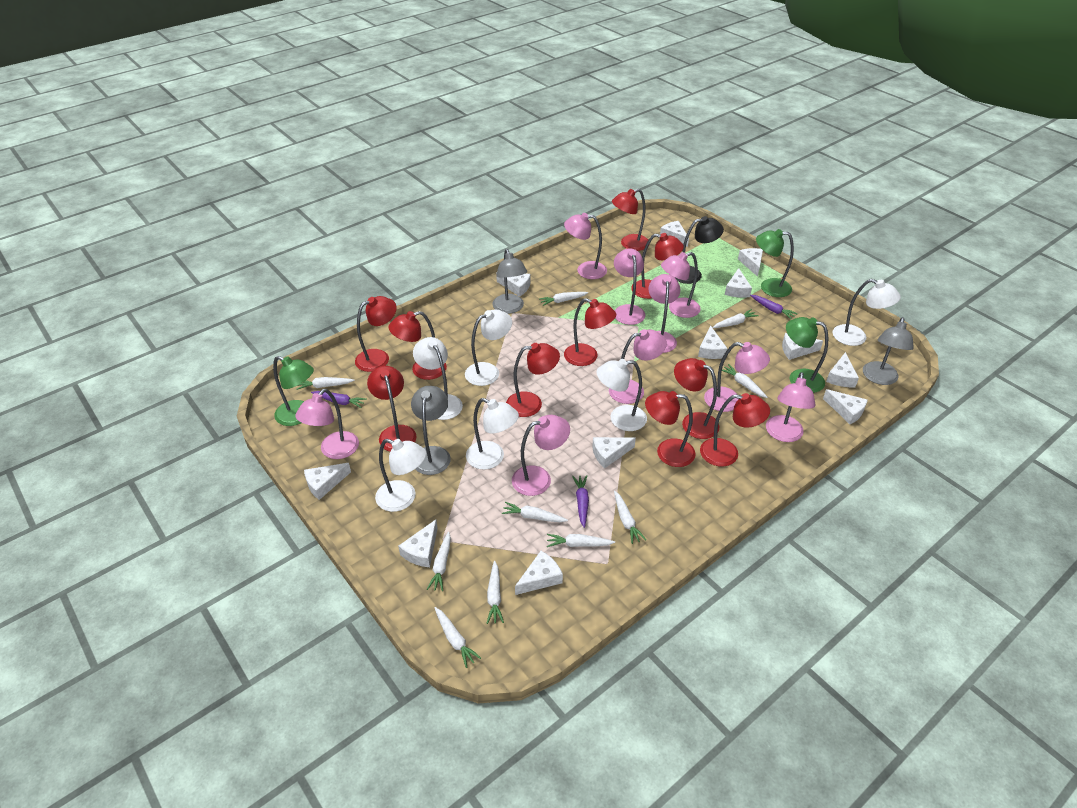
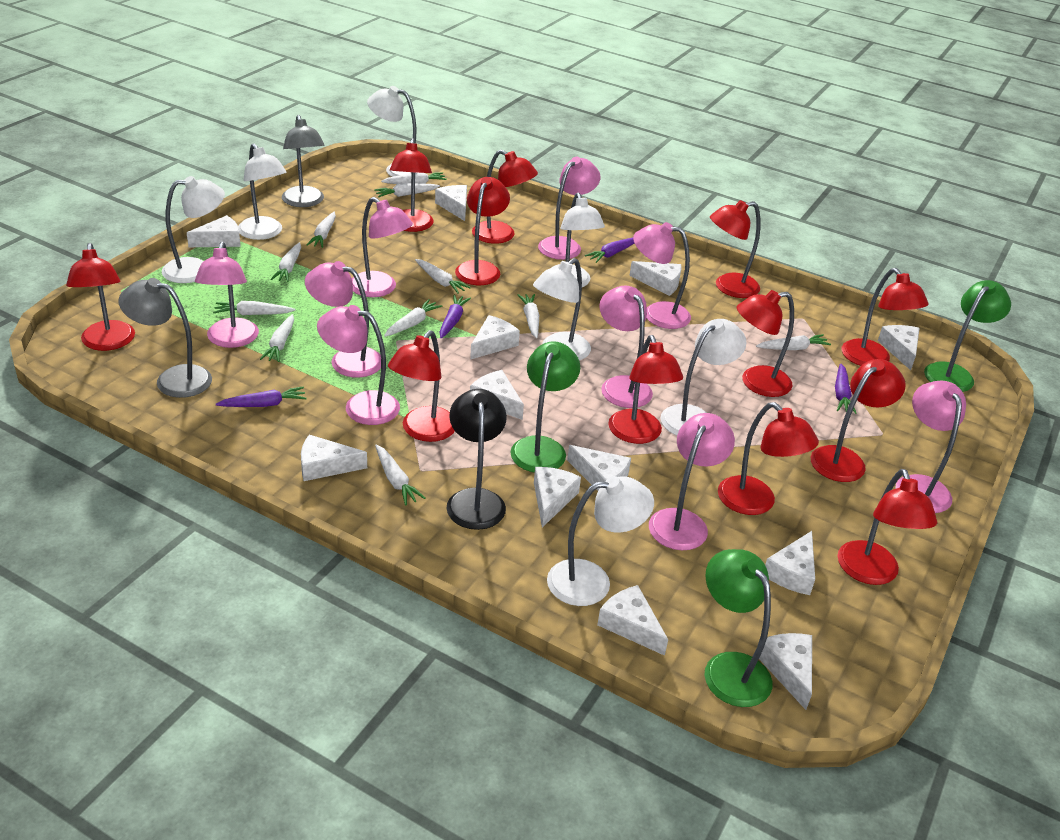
grey lamp: [411,386,451,475] [492,249,527,314] [863,317,914,385] = 3 -> [118,278,212,398] [282,115,325,207] = 2
purple carrot: [311,391,367,408] [572,475,589,528] [750,295,798,320] = 3 -> [216,387,307,407] [439,295,471,338] [585,238,634,263] [835,363,857,414] = 4
red lamp: [355,296,397,372] [367,366,417,451] [388,311,447,380] [506,343,560,417] [564,298,616,366] [612,189,648,251] [631,233,684,299] [645,391,696,467] [674,358,719,439] [700,393,770,467] = 10 -> [66,243,135,351] [388,330,455,442] [390,138,434,232] [455,177,510,285] [472,150,538,244] [608,335,683,444] [710,200,760,298] [718,402,819,515] [737,290,794,397] [811,359,906,482] [837,469,937,585] [842,268,929,366] = 12
white carrot: [297,377,355,390] [427,532,451,591] [435,607,481,668] [487,561,504,624] [502,502,568,522] [539,292,588,306] [547,534,615,547] [614,491,646,544] [713,309,759,328] [722,364,768,398] = 10 -> [213,301,295,315] [260,314,294,362] [271,242,301,282] [306,212,336,248] [374,183,440,197] [375,444,425,505] [381,172,447,184] [384,299,442,337] [415,259,471,294] [518,294,539,338] [756,334,831,350] = 11
white lamp: [375,439,426,512] [413,337,463,420] [465,309,512,386] [466,398,519,470] [597,359,647,431] [832,279,901,346] = 6 -> [162,176,225,283] [238,143,287,240] [367,86,417,177] [533,258,591,360] [547,476,654,606] [551,192,605,287] [660,319,746,435] = 7

